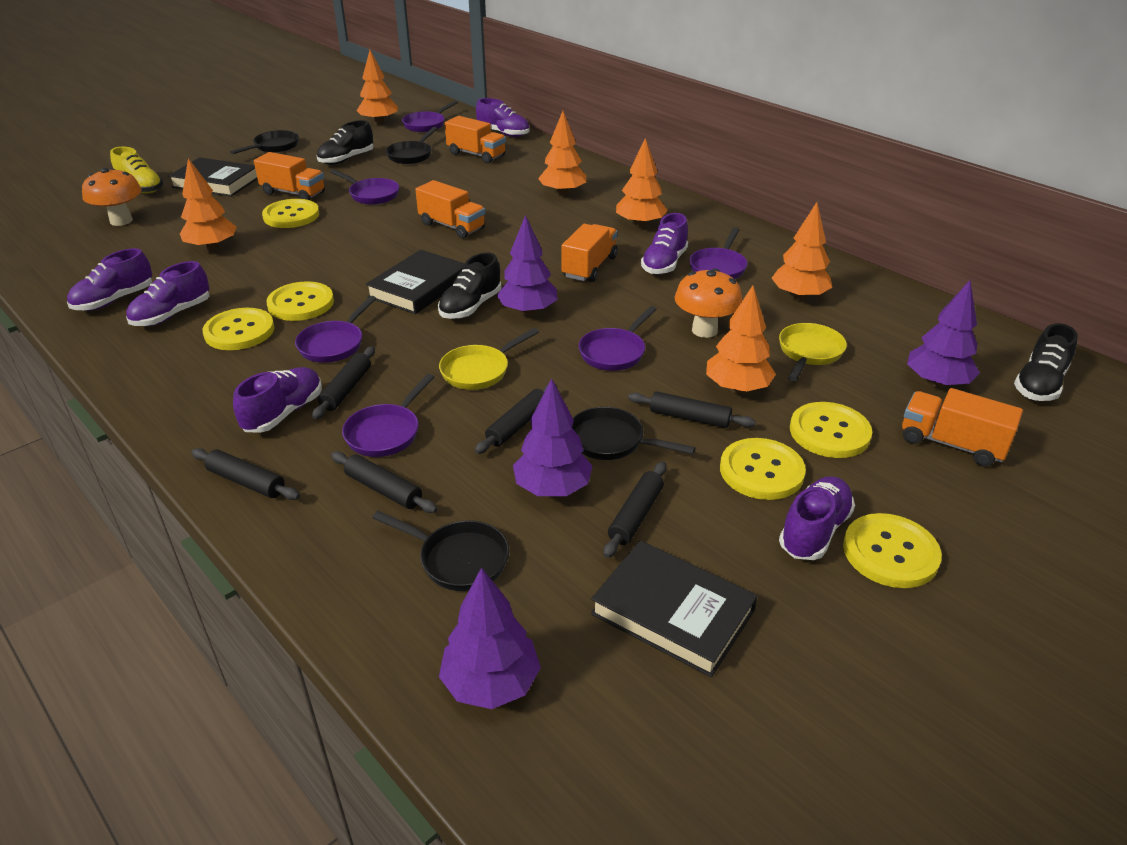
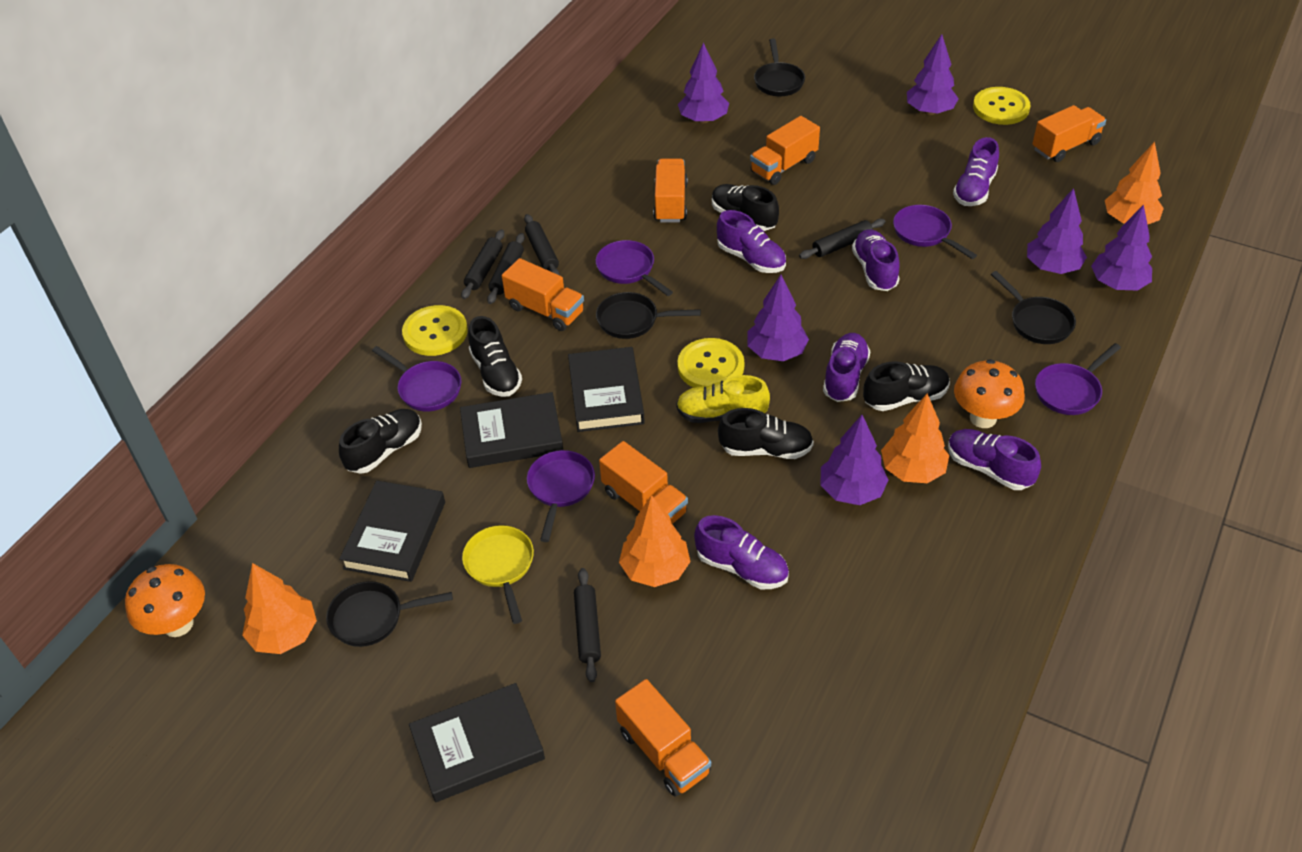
black book: [168,157,257,197] [365,250,465,314] [591,540,757,677] = 3 -> [339,480,445,582] [409,683,545,802] [460,392,563,468] [568,347,645,432] = 4
black rolling pin: [191,448,300,500] [312,346,375,419] [331,452,438,513] [475,384,557,454] [604,462,667,558] [628,391,756,428] = 6 -> [461,229,504,299] [487,233,525,304] [524,214,560,275] [574,568,601,682] [799,219,886,259] = 5
black shoe: [317,120,374,165] [438,253,501,319] [1014,323,1078,401] = 3 -> [339,409,422,474] [468,316,522,397] [712,184,779,231] [718,408,814,459] [863,362,950,411] = 5
orange tree: [180,158,237,251] [357,50,398,124] [538,111,586,196] [616,138,668,227] [706,286,776,393] [772,202,832,300] = 6 -> [242,563,317,654] [619,495,691,587] [881,394,949,483] [1105,142,1164,224] = 4
orange truck: [254,152,325,200] [415,180,485,239] [445,116,506,163] [562,224,618,282] [902,388,1023,467] = 5 -> [502,258,584,331] [599,441,688,524] [615,679,711,796] [653,158,688,223] [750,116,820,185] [1032,105,1106,162] = 6
purple pan: [295,296,377,363] [330,169,399,205] [342,374,434,457] [402,101,458,132] [578,306,657,371] [689,227,748,279] = 6 -> [372,346,461,412] [527,450,595,542] [596,240,673,296] [893,205,977,259] [1035,343,1121,415] = 5
purple tree: [439,567,541,709] [497,215,557,315] [513,378,593,496] [907,280,980,387] = 4 -> [678,42,729,123] [748,275,809,361] [821,415,888,505] [907,34,959,115] [1027,188,1087,274] [1091,205,1152,291] = 6
yellow button: [202,308,275,350] [262,199,319,228] [266,281,334,321] [720,438,806,500] [790,402,872,458] [843,513,942,588] = 6 -> [402,305,468,356] [678,338,745,388] [973,87,1031,125] = 3
yellow pan: [439,328,539,390] [779,323,847,381] = 2 -> [462,525,534,624] = 1

